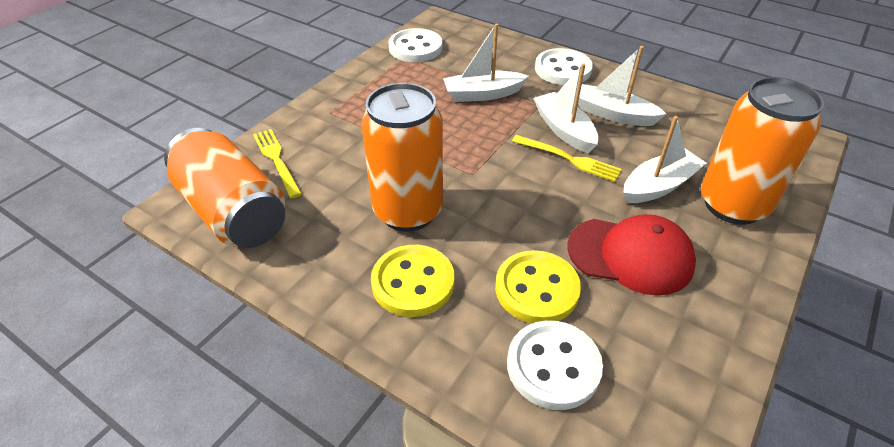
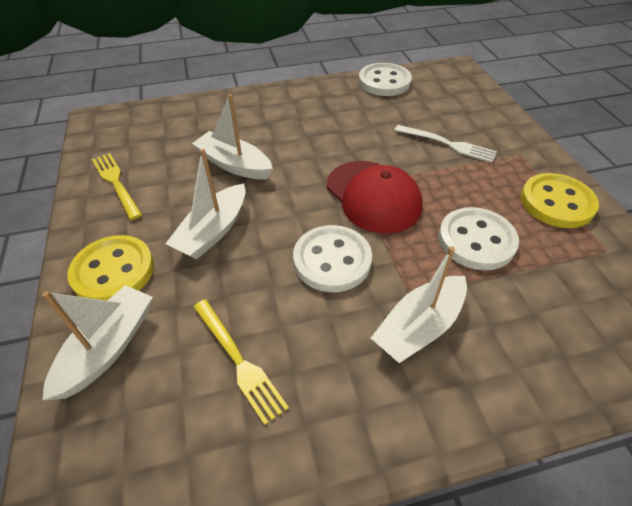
orange can: [164,128,285,248] [361,83,443,232] [701,77,824,225] = 3 -> none = 0
white fork: none = 0 -> [394,125,497,163] = 1

